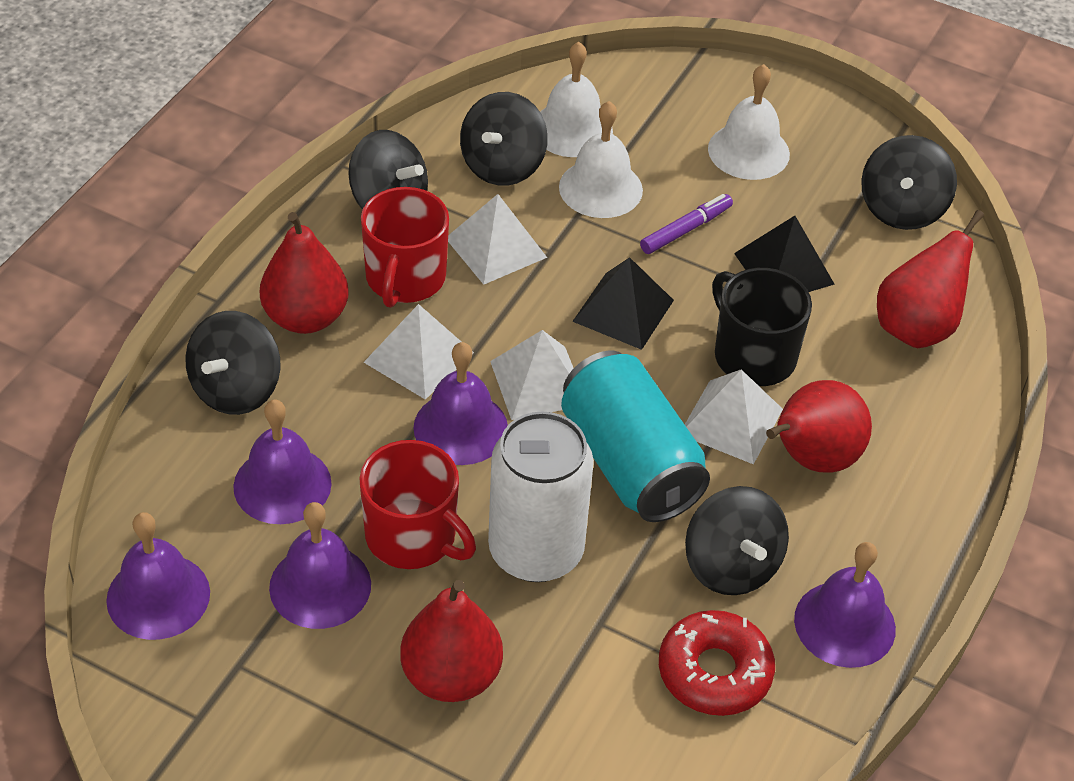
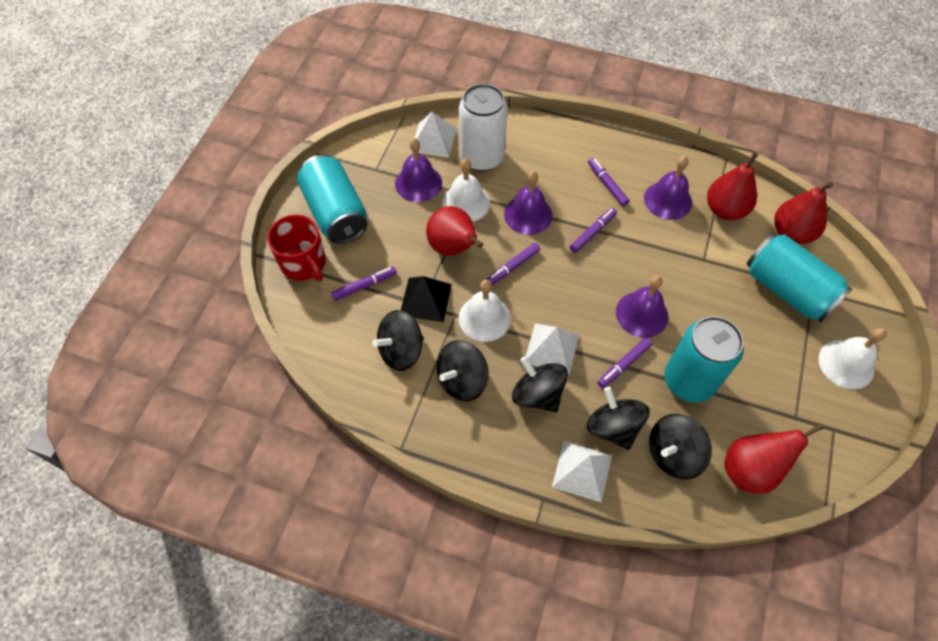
black mug: [712,268,812,386] = 1 -> none = 0
black pyramid: [572,257,674,350] [734,216,835,292] = 2 -> [401,276,452,322] = 1
purple bell: [106,512,210,640] [233,399,332,524] [269,502,371,629] [413,342,508,465] [794,542,896,668] = 5 -> [395,138,442,202] [504,171,553,235] [616,276,668,338] [644,156,692,220] = 4
purple marker: [640,194,733,254] = 1 -> [331,266,397,301] [486,243,540,285] [570,208,617,253] [588,158,629,206] [597,337,652,388] = 5
red donut: [659,610,775,716] = 1 -> none = 0
red mug: [359,440,476,569] [361,187,449,308] = 2 -> [267,214,326,281] = 1
turquoise can: [561,351,710,522] = 1 -> [297,155,367,244] [664,316,744,402] [746,234,852,323] = 3
white pyramid: [364,304,474,400] [448,194,547,285] [490,330,574,420] [685,369,783,465] = 4 -> [410,112,457,158] [526,324,579,375] [552,441,612,502] = 3

